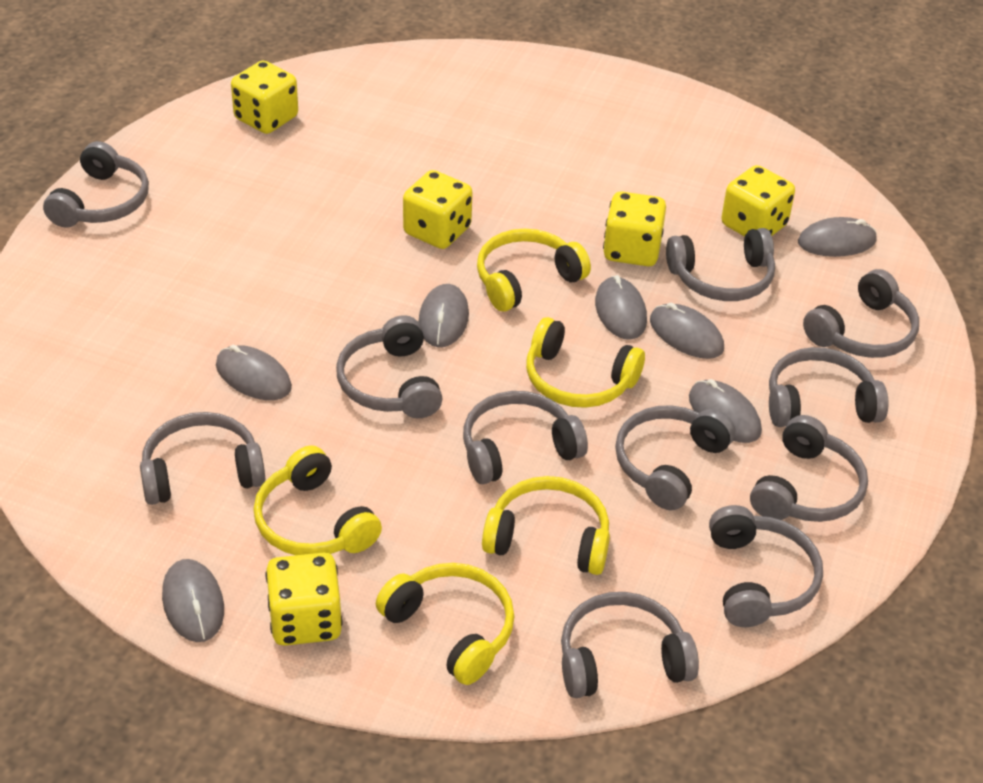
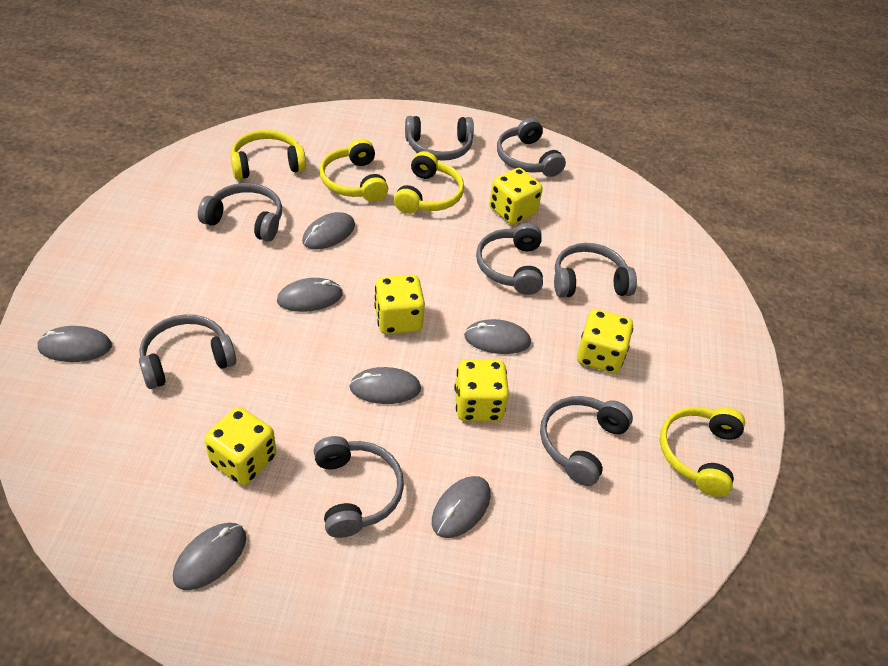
grey headphones: [43,141,149,228] [140,412,265,505] [336,315,443,418] [463,391,588,484] [561,592,699,698] [615,405,735,510] [666,228,775,301] [709,505,823,627] [750,415,868,522] [769,347,889,427] [803,269,919,358] = 11 -> [139,314,236,389] [198,183,282,242] [314,436,404,538] [405,116,474,161] [476,223,543,295] [497,118,566,177] [540,396,633,486] [554,243,637,297] = 8
yellow headphones: [254,445,382,555] [376,563,514,685] [477,229,591,311] [482,476,610,575] [526,317,645,408] = 5 -> [230,130,306,179] [320,139,388,202] [394,151,464,214] [660,407,745,497] = 4

